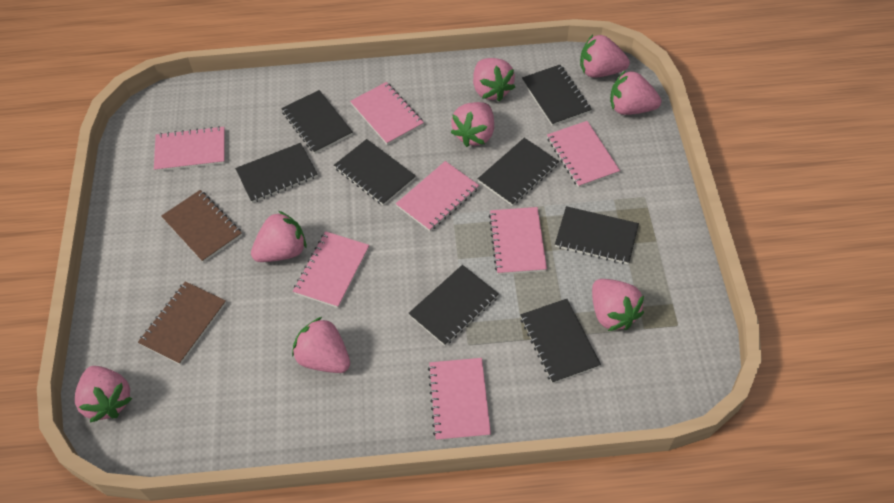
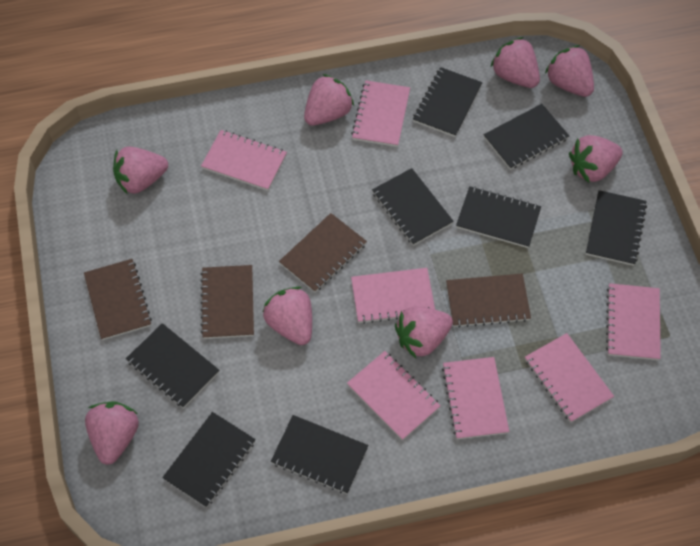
brown notebook: [138,281,226,365] [161,190,242,263] = 2 -> [84,259,152,340] [200,265,254,339] [279,213,367,292] [446,274,531,328] = 4

